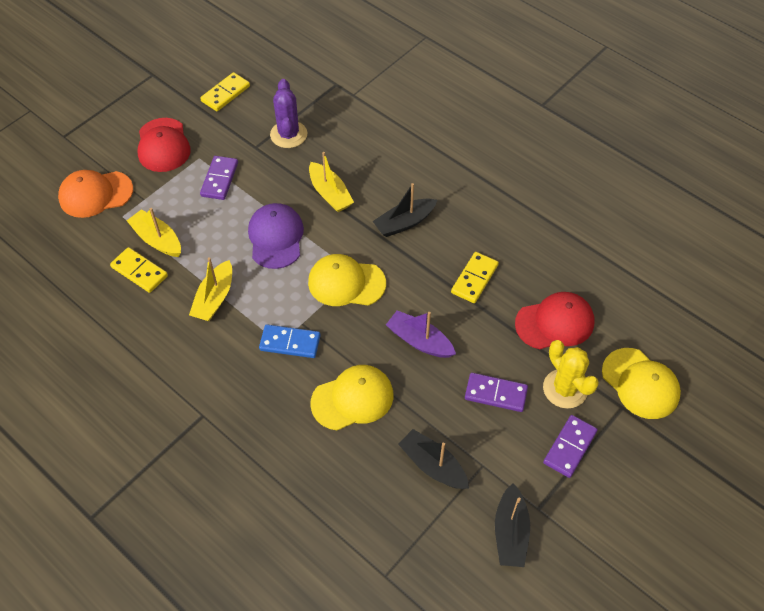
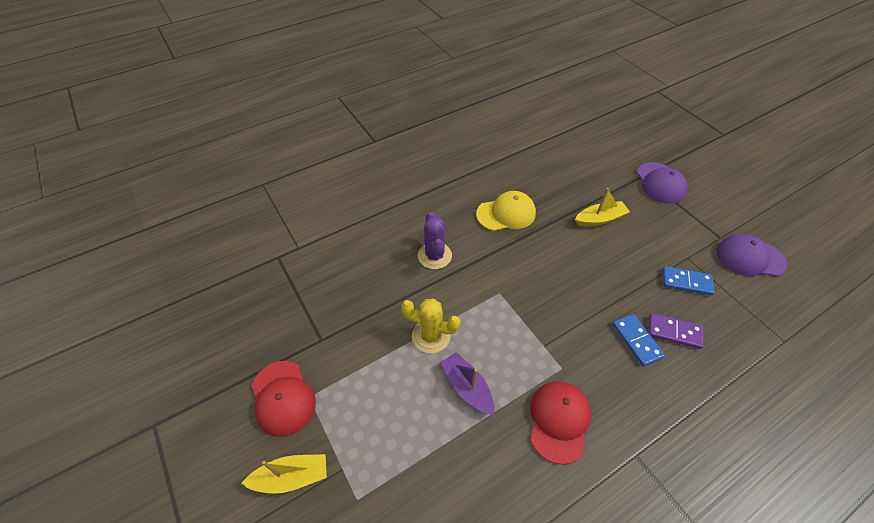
black boat: [373,183,437,237] [398,429,469,489] [495,483,530,567] = 3 -> none = 0
blue domino: [259,324,321,358] = 1 -> [612,314,665,366] [662,266,715,296] = 2
orange cap: [58,170,133,218] = 1 -> none = 0
purple cap: [248,203,304,269] = 1 -> [637,162,688,204] [716,234,787,276] = 2
purple domino: [200,156,238,200] [465,373,528,412] [543,415,598,478] = 3 -> [648,313,704,349] = 1
yellow boat: [127,208,181,257] [189,257,232,321] [309,152,354,212] = 3 -> [242,454,327,494] [575,188,630,226] = 2
yellow cap: [308,254,386,306] [310,365,394,430] [602,348,681,419] = 3 -> [476,191,536,231] = 1
yellow domino: [110,247,168,293] [200,72,250,111] [451,252,499,303] = 3 -> none = 0

